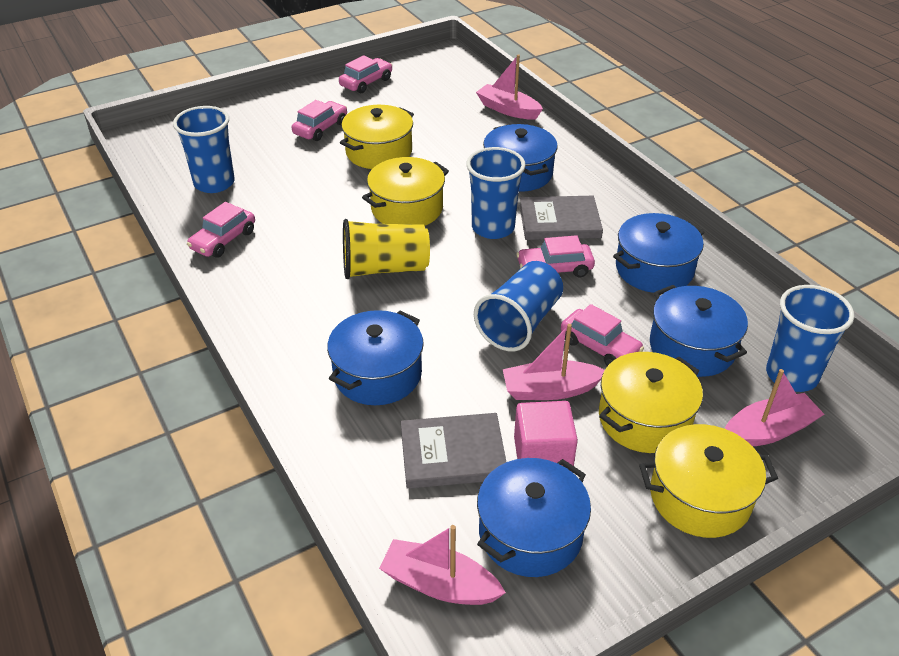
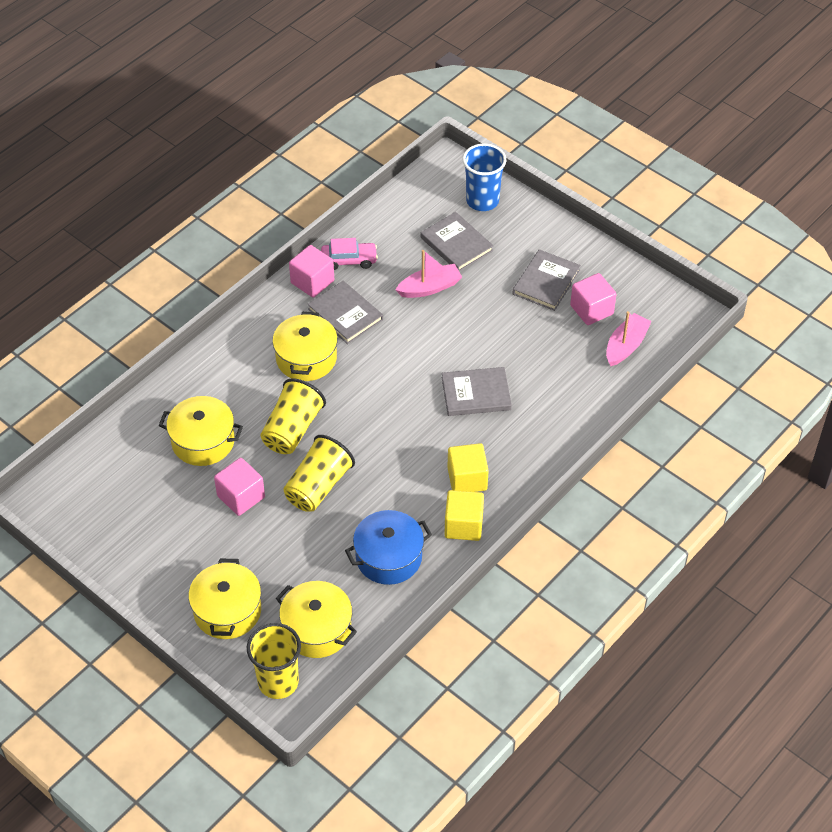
blue cup: [173,106,235,193] [466,147,525,239] [474,261,563,351] [766,285,854,392] = 4 -> [463,144,506,211] = 1
blue pot: [327,310,424,405] [477,458,591,577] [483,124,558,192] [613,213,705,293] [650,285,748,377] = 5 -> [345,510,432,585] = 1
grey book: [401,413,506,489] [519,196,603,240] = 2 -> [307,281,383,344] [421,212,494,271] [442,367,512,416] [512,249,581,311] = 4
pink boat: [379,525,506,605] [476,54,543,120] [502,324,605,400] [725,369,824,446] = 4 -> [396,250,462,298] [606,311,652,366] = 2
pink car: [187,202,255,258] [292,100,347,141] [339,55,393,93] [516,235,595,277] [561,304,644,366] = 5 -> [321,238,378,270] = 1
pink cube: [514,401,578,466] = 1 -> [214,458,265,516] [289,245,334,297] [570,273,617,325] = 3
yellow cube: none = 0 -> [445,490,484,541] [448,443,489,492] = 2
yellow cup: [343,219,430,279] = 1 -> [247,623,301,699] [260,378,326,454] [283,435,355,512] = 3

